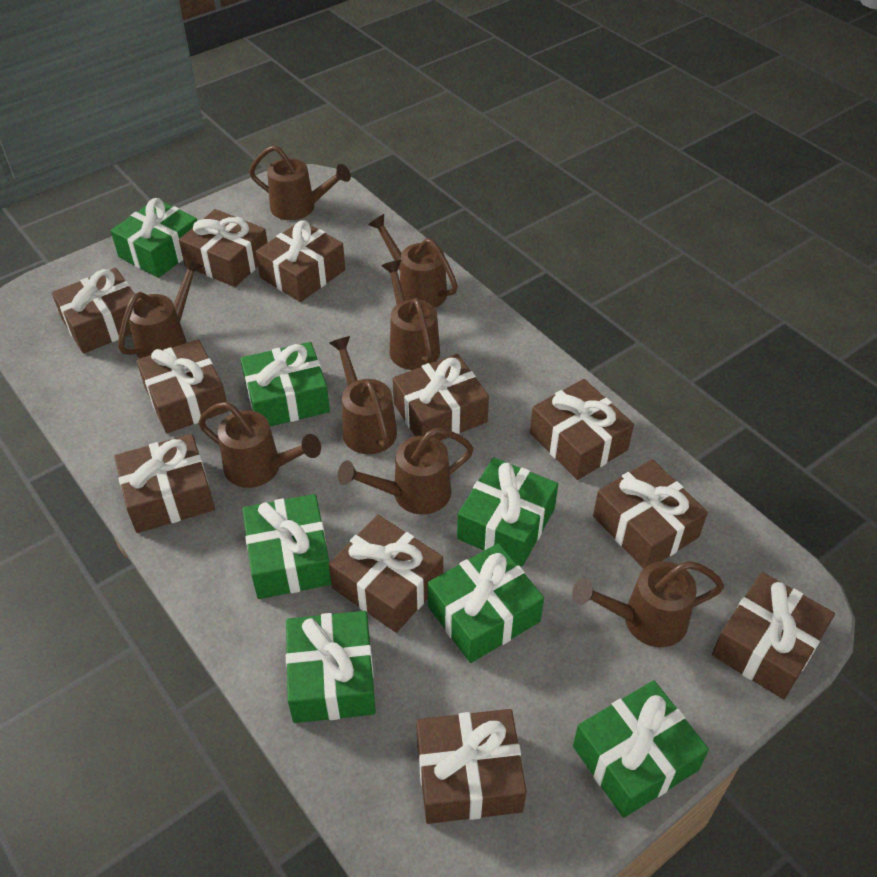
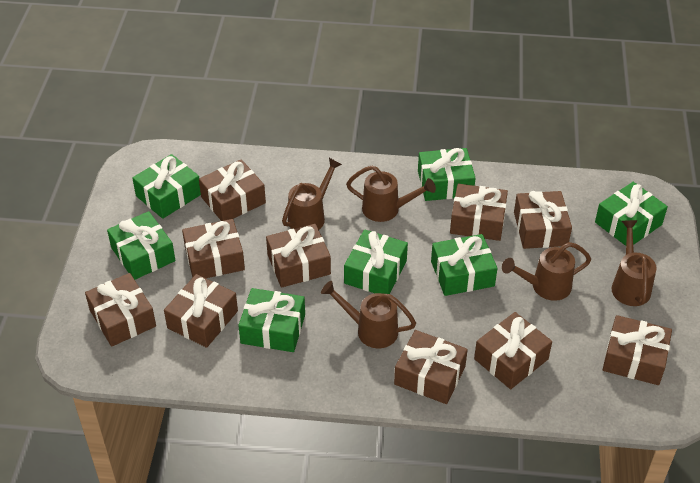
brown gift: [52,268,134,353] [114,434,215,533] [136,339,229,434] [179,209,268,287] [256,220,345,302] [329,515,443,633] [393,354,489,441] [416,709,527,824] [530,379,634,480] [593,459,708,569] [712,572,835,699] = 11 -> [85,273,156,347] [164,274,238,348] [182,219,245,278] [199,159,266,221] [266,224,331,288] [394,330,468,404] [450,184,508,241] [474,312,552,389] [514,191,572,249] [603,315,672,385] = 10
brown watering can: [118,258,203,359] [198,402,321,488] [249,145,351,220] [329,336,397,454] [338,428,474,514] [368,214,458,308] [381,260,440,370] [572,561,724,647] = 8 -> [282,158,342,230] [321,281,416,348] [346,165,436,222] [502,242,591,301] [612,220,657,306] = 5

